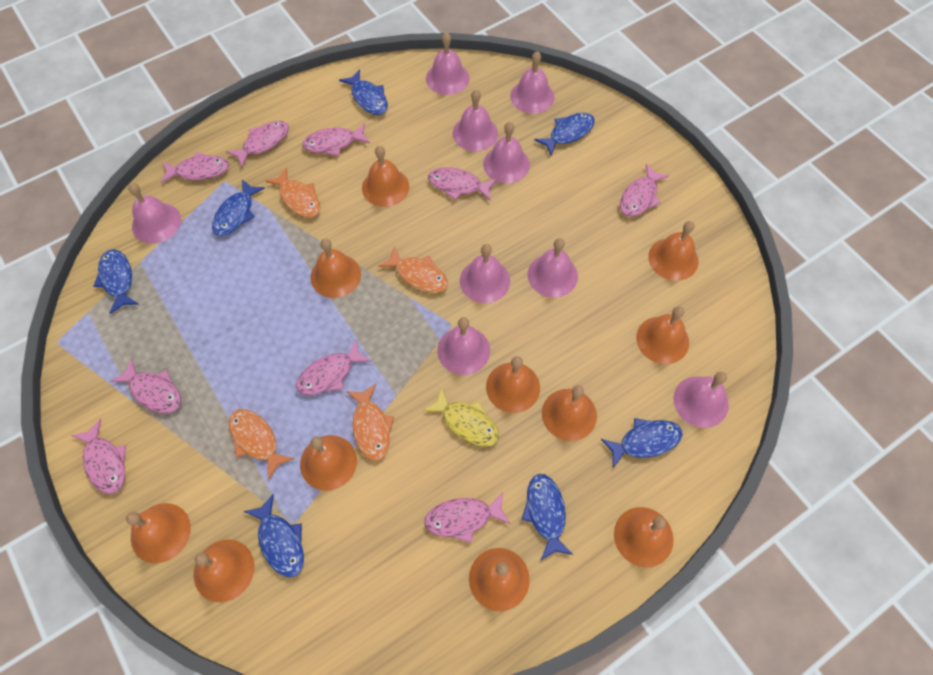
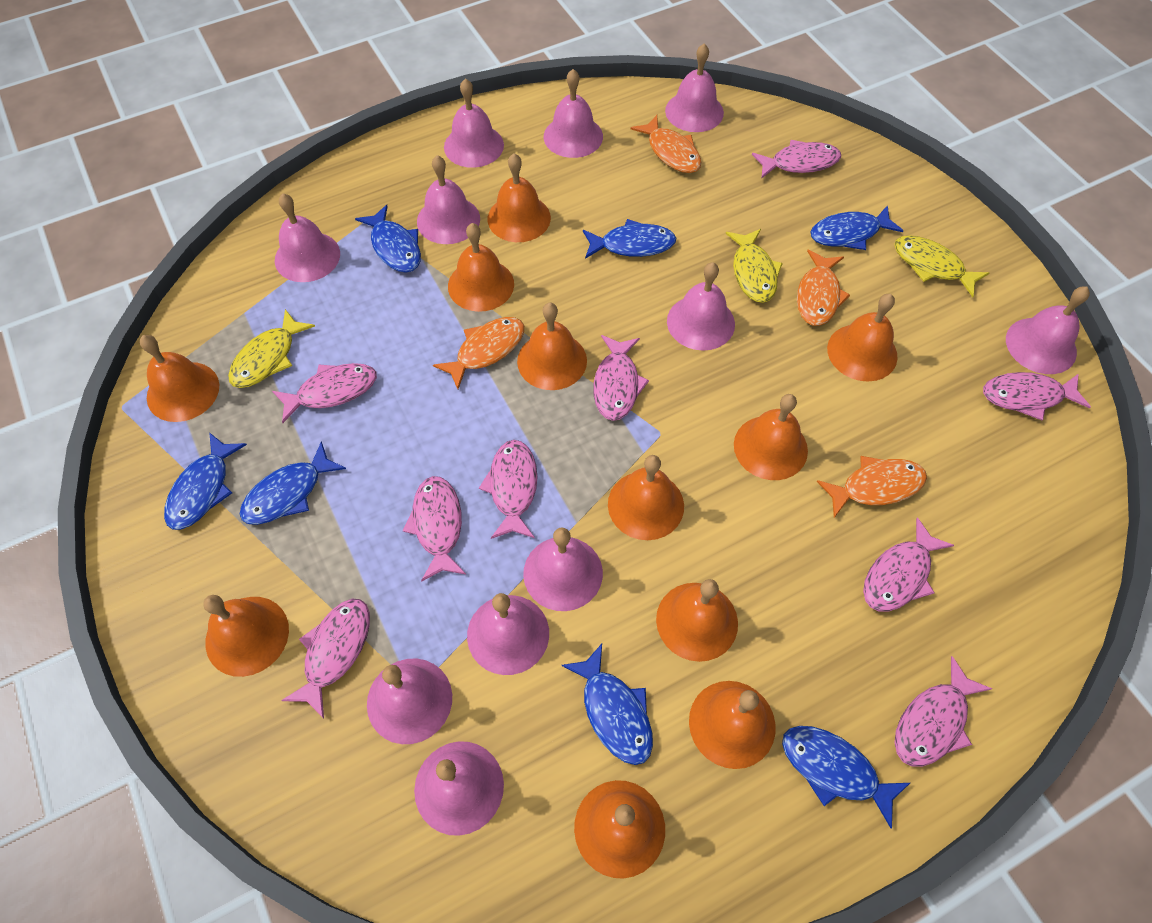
pink bell: [128,183,181,244] [426,32,470,95] [437,317,490,375] [453,90,498,151] [460,244,510,303] [483,122,530,183] [510,51,555,114] [528,238,578,298] [673,372,729,428] = 9 -> [275,194,340,282] [367,658,452,744] [414,741,504,836] [417,155,480,244] [444,79,504,168] [467,593,549,675] [523,527,603,611] [544,69,603,158] [665,44,724,132] [667,262,735,351] [1006,286,1090,374] = 11
yellow fish: [423,388,499,447] = 1 -> [228,309,315,388] [726,229,783,303] [894,235,989,297] = 3

